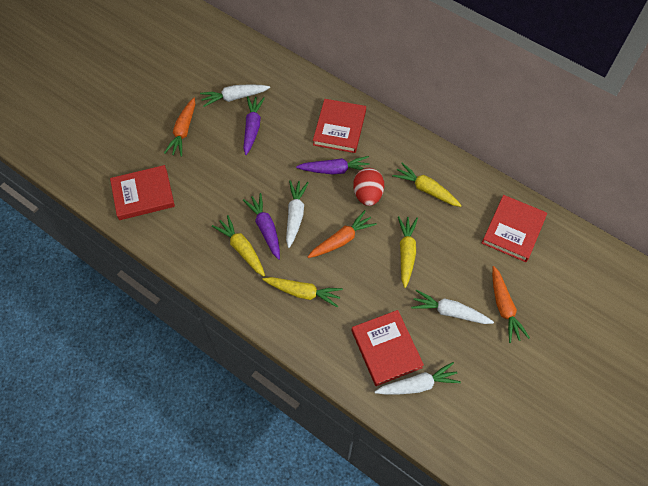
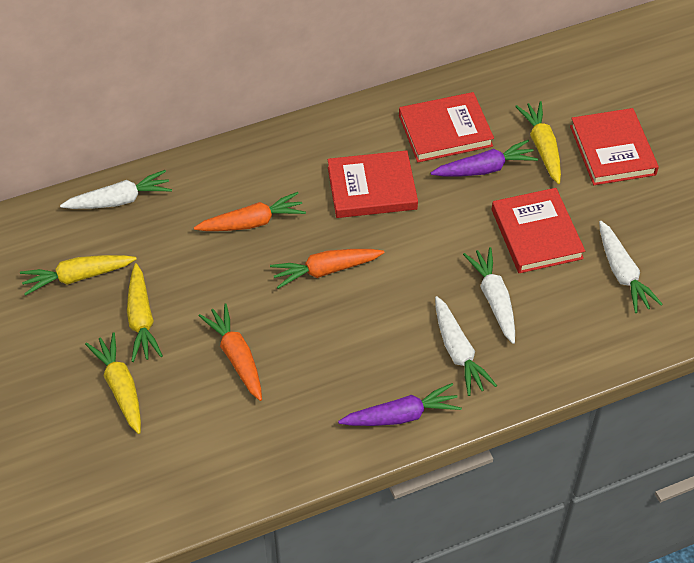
purple carrot: [243,96,265,155] [243,193,280,260] [296,156,370,174] = 3 -> [338,383,462,426] [431,140,538,176] = 2
red egg: [353,168,384,206] = 1 -> none = 0

